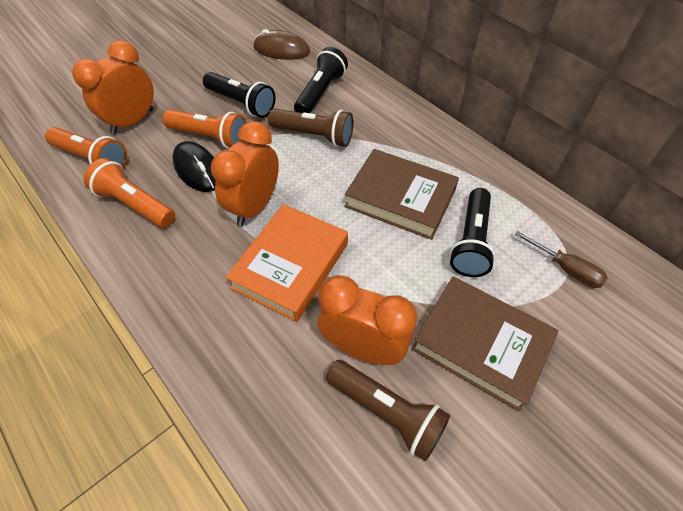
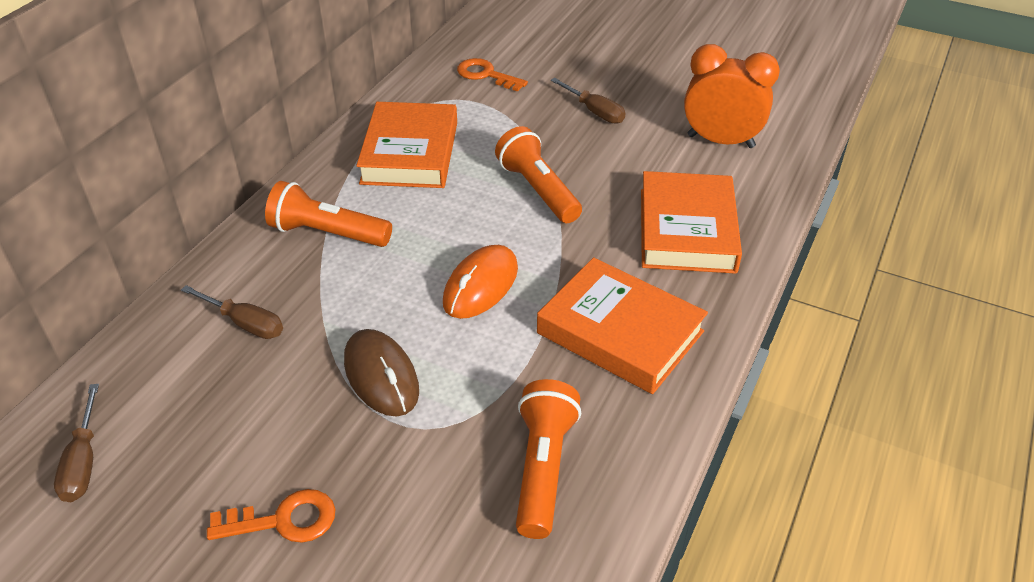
black flashlight: [203,72,275,118] [294,47,348,113] [450,188,496,277] = 3 -> none = 0
black mouse: [172,141,216,192] = 1 -> none = 0
brown book: [344,149,459,240] [412,277,559,412] = 2 -> none = 0
brown flashlight: [268,109,353,147] [326,360,451,462] = 2 -> none = 0
brown screwdriver: [514,231,608,288] = 1 -> [54,384,99,502] [181,285,283,339] [551,78,625,124] = 3
orange book: [226,204,348,322] = 1 -> [356,102,457,188] [537,257,708,394] [641,171,742,274] = 3
orange clock: [72,40,154,134] [210,121,279,226] [317,275,417,365] = 3 -> [684,44,780,148] = 1
orange key: none = 0 -> [207,489,336,543] [457,58,528,91] = 2
orange mouse: none = 0 -> [443,245,518,319] = 1

